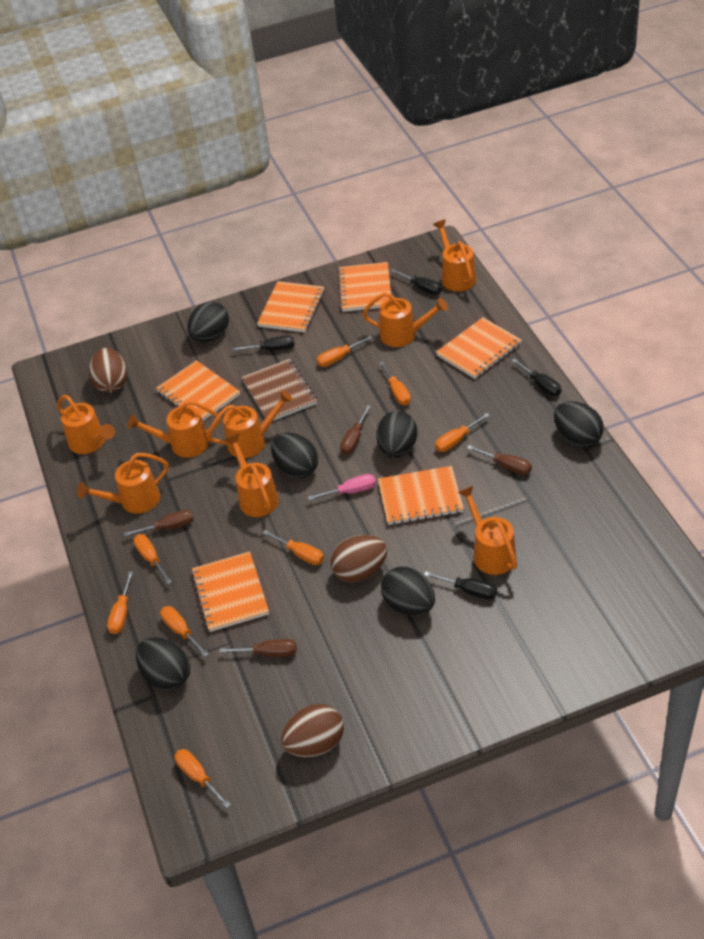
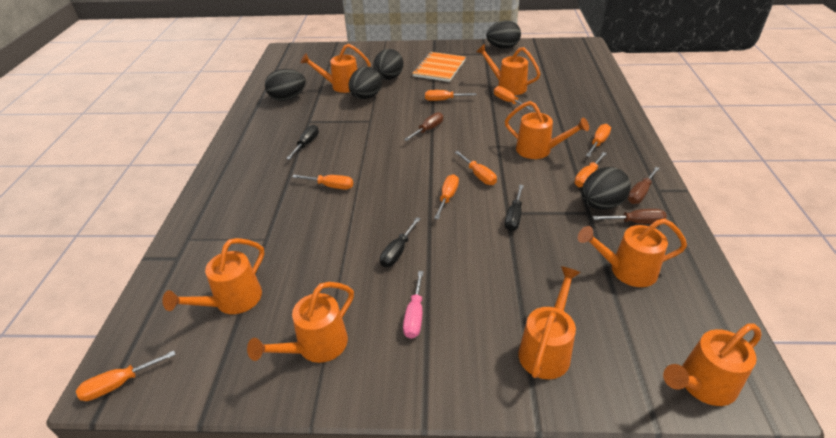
black egg: [136,637,190,690] [187,302,229,342] [271,433,318,478] [376,411,417,458] [381,567,435,616] [554,401,604,447] = 6 -> [265,69,306,101] [349,67,382,99] [373,49,404,80] [486,20,521,49] [581,167,631,210] = 5
black screwdriver: [232,336,295,351] [391,269,442,295] [424,571,497,599] [511,358,561,396] = 4 -> [286,125,319,160] [380,217,421,267] [505,185,524,231] = 3
brown egg: [89,348,127,393] [281,704,344,757] [331,535,387,583] = 3 -> none = 0
brown notebook: [242,359,317,421] = 1 -> none = 0
brown screwdriver: [124,510,194,537] [219,639,297,657] [340,405,371,455] [467,445,532,475] = 4 -> [404,112,443,141] [593,209,667,224] [628,167,660,204] = 3
orange notebook: [156,360,240,421] [191,552,269,632] [257,281,325,332] [338,262,391,312] [378,466,464,525] [436,317,522,379] = 6 -> [412,52,466,82] = 1

